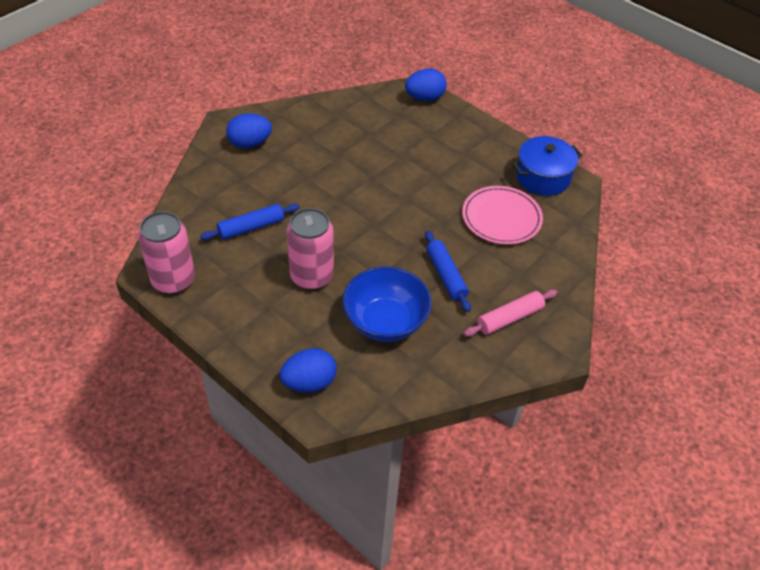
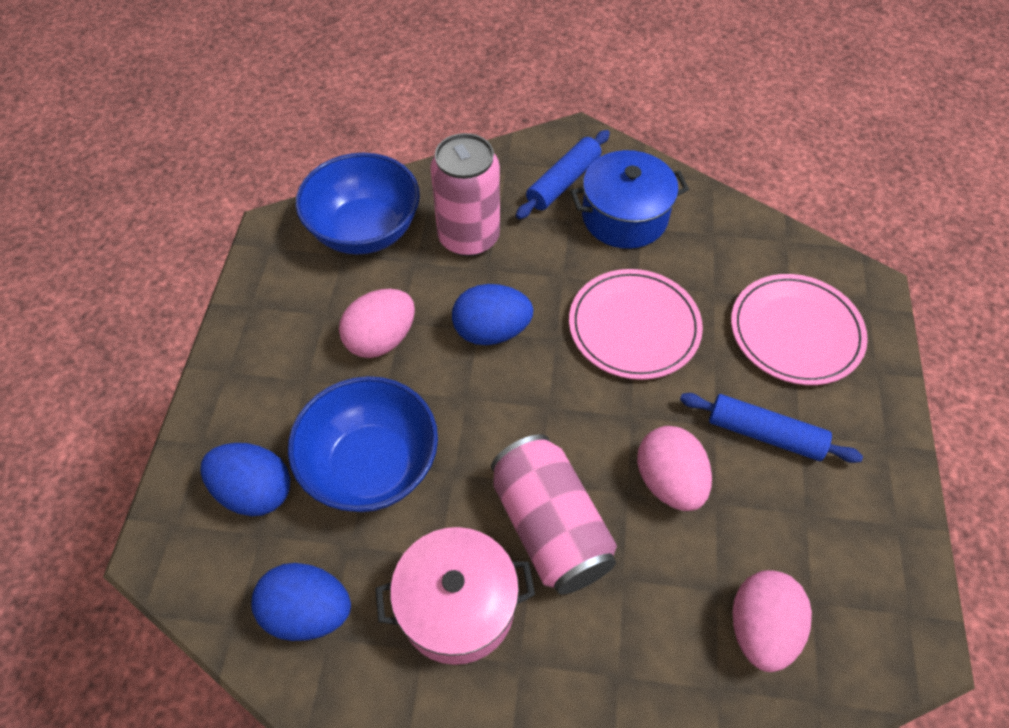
blue bowl: [342,266,432,342] = 1 -> [288,376,438,512] [295,153,420,255] = 2
pink egg: none = 0 -> [339,289,415,358] [637,426,712,511] [732,570,812,672] = 3
pink plate: [462,186,543,245] = 1 -> [569,269,703,380] [731,274,868,385] = 2
pink pot: none = 0 -> [375,527,535,665] = 1
pink rolling pin: [464,289,557,337] = 1 -> none = 0

